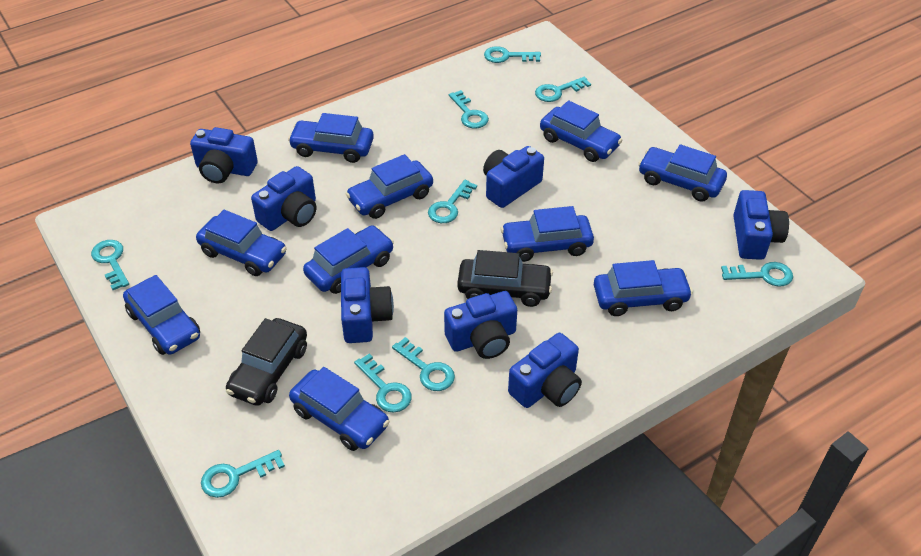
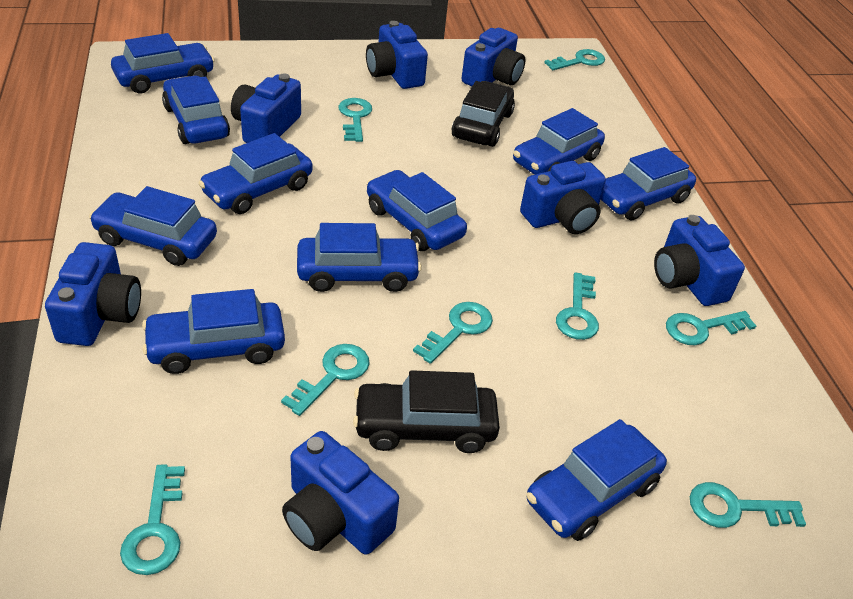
turquoise key: [91,240,129,290] [201,450,285,498] [354,354,412,413] [392,337,455,391] [428,180,477,223] [449,90,489,128] [484,46,541,63] [535,77,591,102] [721,262,793,287] = 9 -> [120,464,185,575] [281,344,370,416] [338,98,372,142] [413,302,493,364] [544,49,605,70] [556,272,599,340] [666,311,756,345] [690,482,806,528] = 8

